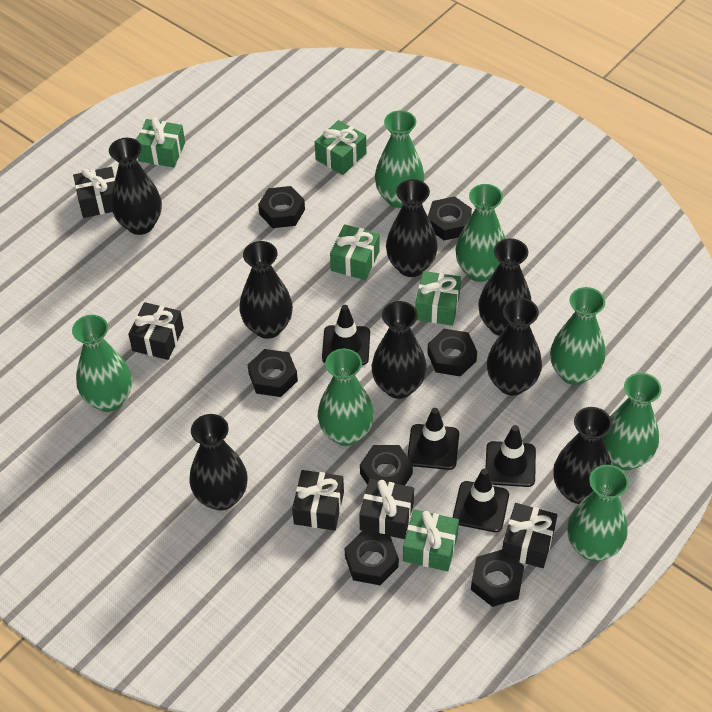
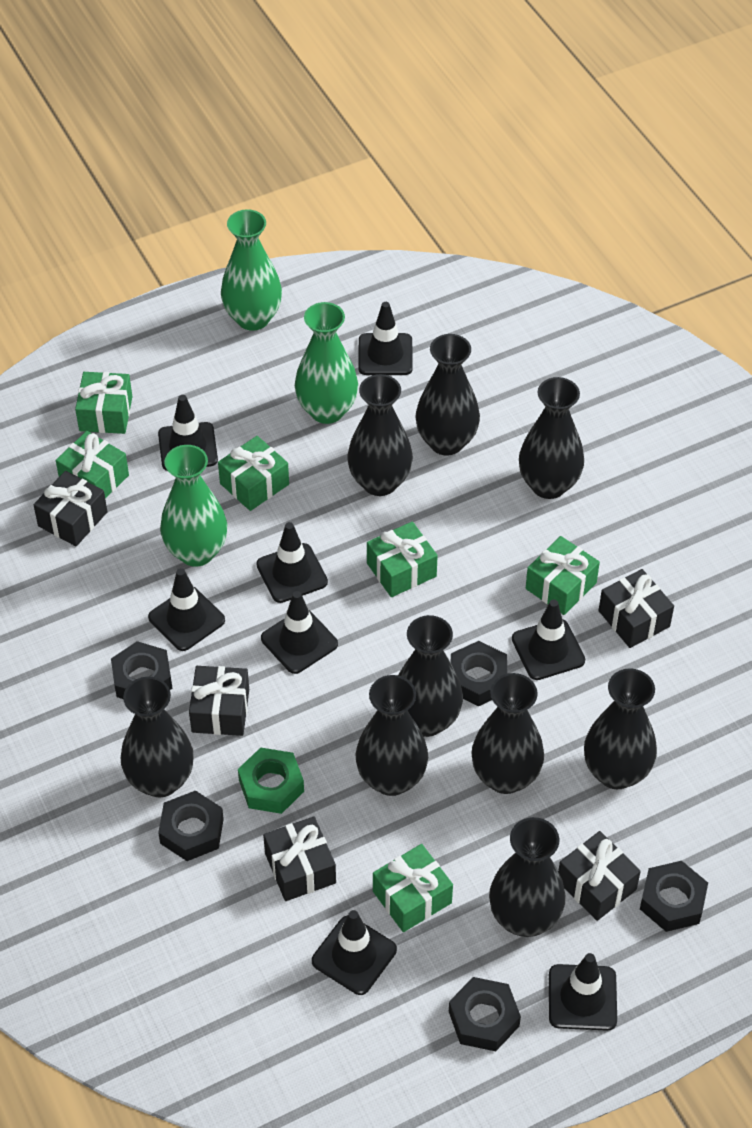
black nut: [248,349,298,397] [258,186,305,228] [345,530,399,585] [360,445,413,485] [427,329,477,377] [428,196,472,240] [471,549,524,607] = 7 -> [111,641,172,699] [158,790,224,861] [449,977,521,1051] [450,641,507,706] [640,861,708,932] = 5
black traffic cone: [322,305,370,365] [407,408,459,470] [453,468,509,532] [486,425,536,487] = 4 -> [148,568,225,651] [158,395,218,471] [256,522,328,603] [261,591,338,674] [312,910,397,995] [358,302,413,375] [512,600,585,680] [549,953,617,1031] = 8
black vase: [109,138,162,235] [190,414,247,510] [239,241,293,339] [372,301,427,399] [386,179,438,277] [478,238,532,336] [487,298,542,396] [553,407,612,504] = 8 -> [121,677,194,797] [347,374,413,496] [355,675,428,796] [398,615,463,737] [415,334,480,456] [471,673,544,794] [489,817,566,937] [519,377,584,499] [584,668,657,789] = 9
green gift: [137,117,185,167] [315,120,366,175] [330,224,380,280] [403,509,459,571] [415,271,461,326] = 5 -> [56,431,129,499] [75,372,133,434] [218,436,289,511] [367,521,438,597] [373,844,453,932] [526,536,600,615] = 6
green nut: none = 0 -> [238,747,304,814] = 1
green vase: [72,315,132,412] [318,349,374,446] [375,110,425,208] [455,184,506,282] [550,287,605,385] [568,465,629,561] [602,373,662,470] = 7 -> [160,445,227,567] [221,209,282,331] [295,302,358,424] = 3

